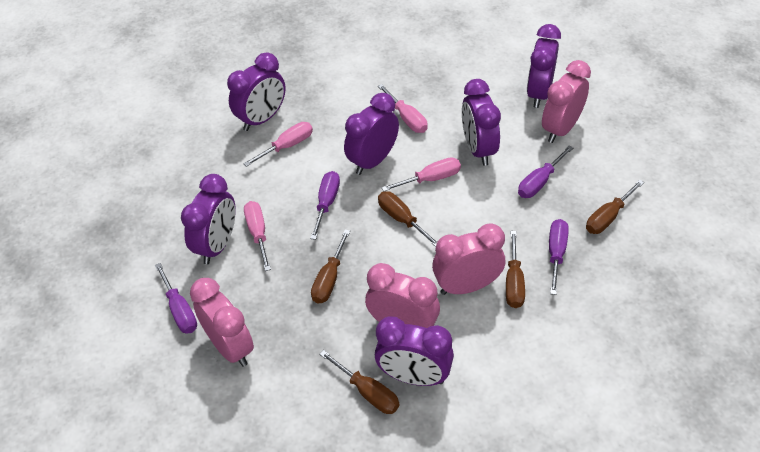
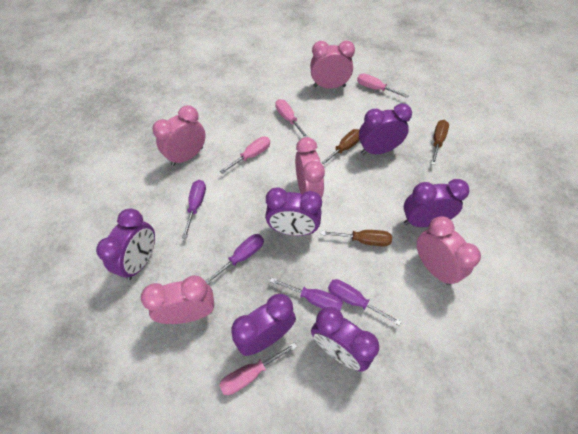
brown screwdriver: [311,229,350,303] [319,350,399,414] [378,191,438,247] [506,231,525,308] [586,180,644,234] = 5 -> [321,129,360,166] [321,230,392,246] [431,120,449,165] = 3
pink clock: [190,278,254,367] [365,263,440,328] [432,223,505,295] [542,60,591,143] = 4 -> [141,275,215,324] [152,105,206,166] [295,137,325,198] [310,40,355,88] [417,216,481,285] = 5

